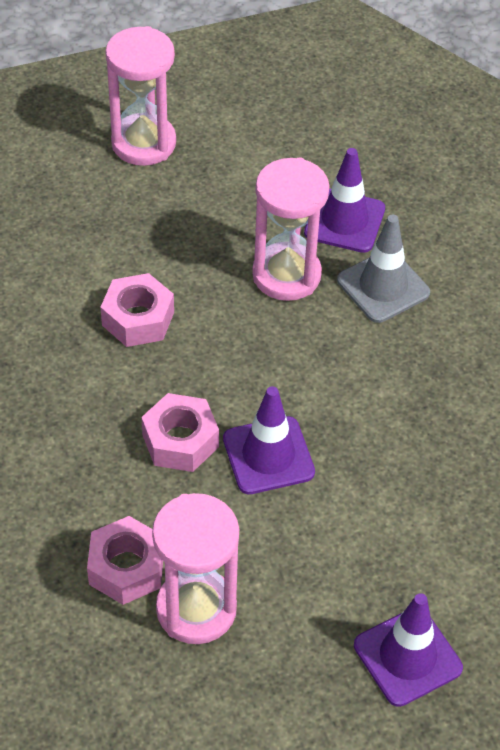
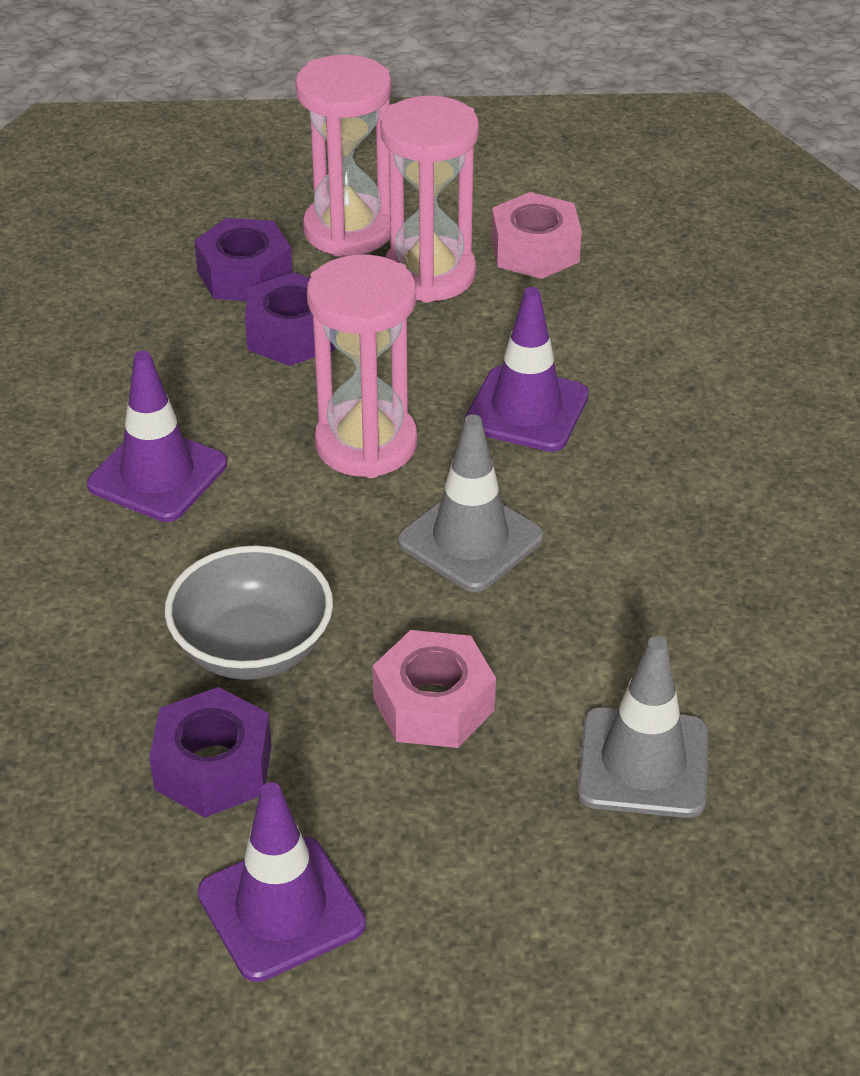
grey bowl: none = 0 -> [165,546,333,680] = 1
grey traffic cone: [337,214,430,323] = 1 -> [398,414,544,592] [577,636,708,818] = 2
pink nut: [87,516,163,605] [100,273,174,347] [141,393,219,472] = 3 -> [372,630,496,748] [491,192,582,279] = 2
purple nut: none = 0 -> [149,687,272,818] [194,218,292,301] [245,272,335,366] = 3

